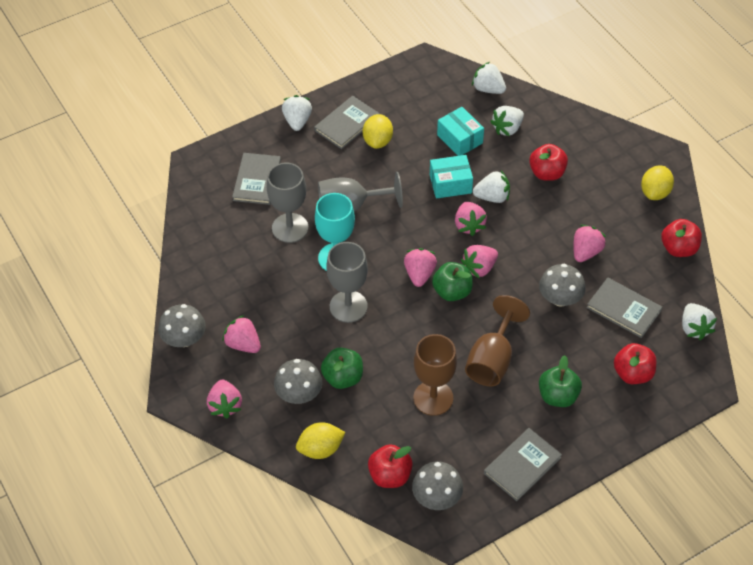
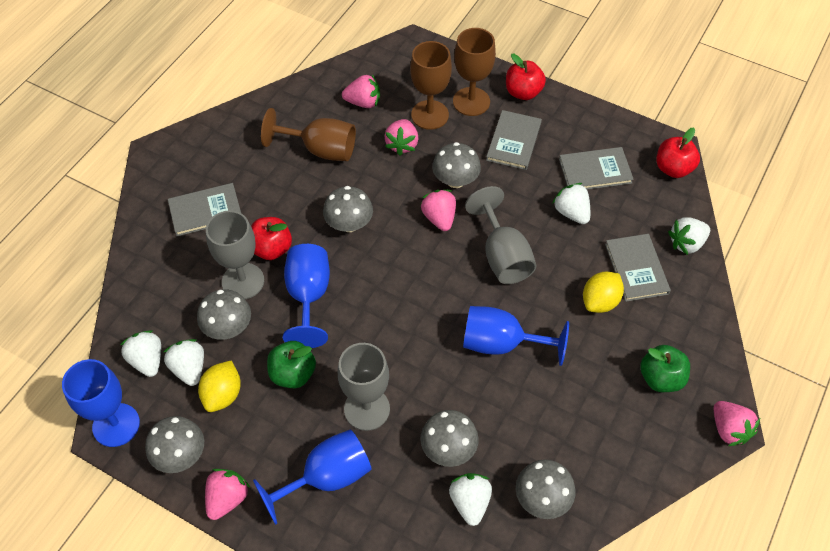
blue goblet: none = 0 -> [62,359,140,447] [253,429,372,525] [283,244,330,348] [463,306,569,366] = 4
brown goblet: [413,334,457,416] [465,295,530,386] = 2 -> [261,108,356,161] [410,41,452,130] [453,28,496,116] = 3
green apple: [321,348,363,389] [432,262,473,301] [539,355,582,407] = 3 -> [267,341,316,388] [640,345,690,392] = 2
grey mushroom: [158,304,206,347] [274,359,322,404] [412,462,463,510] [539,264,586,307] = 4 -> [145,416,204,473] [197,289,251,340] [323,186,373,232] [420,410,479,467] [432,142,481,188] [516,460,576,519] = 6
pink strawberry: [207,380,242,418] [222,315,261,353] [404,248,437,287] [455,202,487,236] [461,245,498,278] [573,225,606,262] = 6 -> [205,469,250,520] [342,74,380,108] [384,119,419,156] [421,190,456,231] [713,401,760,446] = 5
red apple: [368,444,413,488] [529,144,568,181] [614,343,656,384] [661,219,702,257] = 4 -> [251,217,292,260] [506,54,546,100] [656,128,700,178] = 3
turquoise box: [430,155,473,199] [437,107,484,156] = 2 -> none = 0
turquoise goblet: [315,193,355,271] = 1 -> none = 0
yellow lemon: [296,422,345,459] [363,114,393,149] [641,166,674,200] = 3 -> [198,360,241,412] [583,272,624,313] = 2

